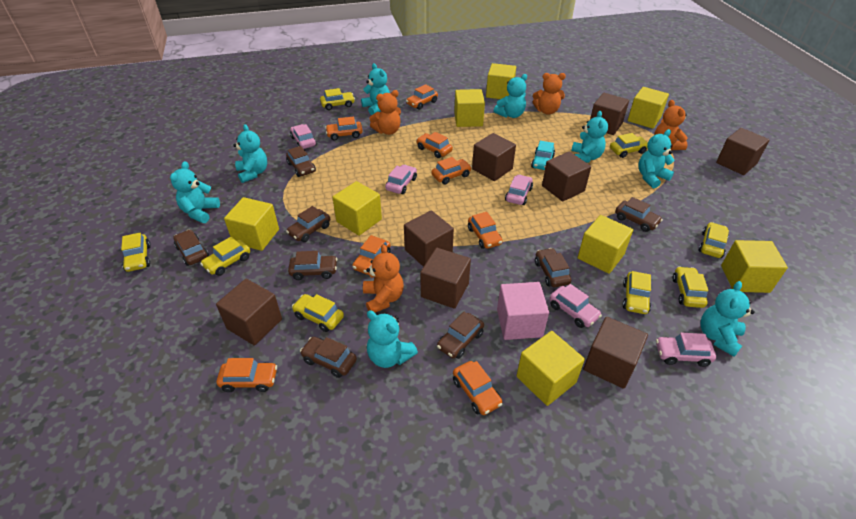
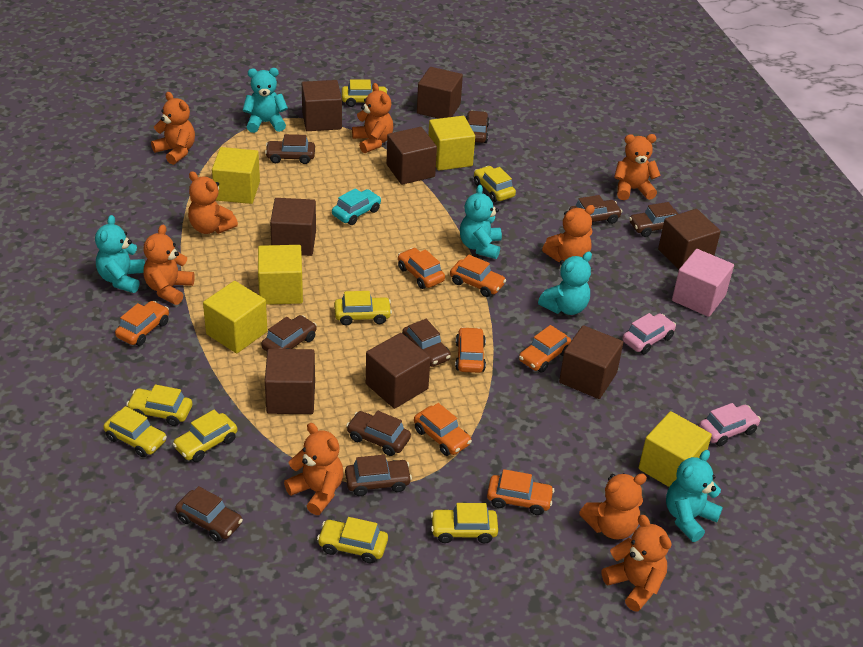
brown car: [173,230,209,266] [286,146,316,177] [286,206,330,242] [288,251,337,280] [300,337,357,378] [437,312,484,359] [535,248,571,287] [615,197,663,232] = 8 -> [175,486,243,542] [261,315,317,351] [265,134,315,164] [345,455,412,496] [346,411,411,456] [402,319,451,367] [466,111,489,143] [569,195,622,224] [629,202,678,237] = 9
orange car: [217,358,277,392] [325,117,363,140] [352,235,391,275] [406,84,438,110] [416,132,453,158] [431,157,472,185] [453,361,503,415] [468,212,503,249] = 8 -> [115,301,169,346] [398,248,445,289] [414,403,472,456] [450,255,506,297] [455,327,486,373] [487,469,554,515] [519,325,571,373] = 7
orange teddy bear: [363,244,404,313] [369,90,401,135] [533,73,566,115] [654,100,687,150] = 4 -> [143,225,195,305] [151,92,195,165] [188,171,238,234] [284,423,343,515] [352,83,393,153] [542,205,595,262] [579,473,647,540] [602,515,672,612] [614,134,661,200] = 9
pink car: [290,124,317,149] [385,165,417,194] [505,174,533,205] [550,284,602,328] [656,333,716,367] = 5 -> [622,313,676,354] [699,403,761,446] = 2
turquoise teddy bear: [170,161,220,223] [233,124,267,183] [361,63,390,115] [367,310,418,368] [494,74,527,118] [571,111,608,163] [638,129,674,188] [701,281,755,357] = 8 -> [95,215,145,293] [243,68,288,133] [460,185,502,259] [538,252,592,315] [666,450,723,542] = 5
yellow cube: [224,197,279,251] [332,181,382,236] [454,89,485,127] [486,63,516,99] [516,331,585,406] [577,215,633,274] [628,87,669,129] [721,240,788,293] = 8 -> [203,281,268,353] [212,147,260,204] [258,245,303,305] [428,116,475,171] [638,411,712,487] = 5

